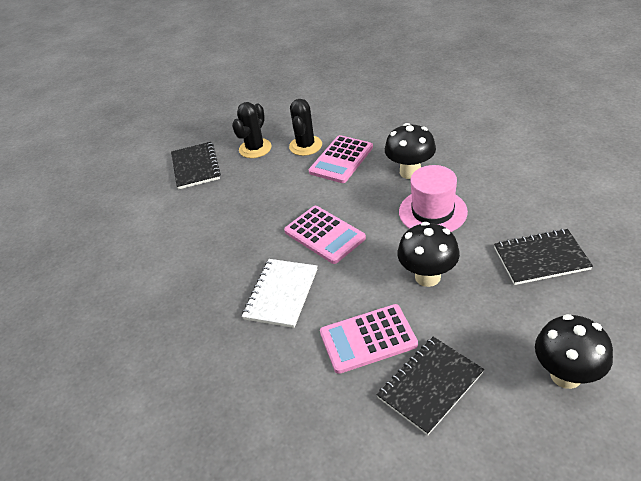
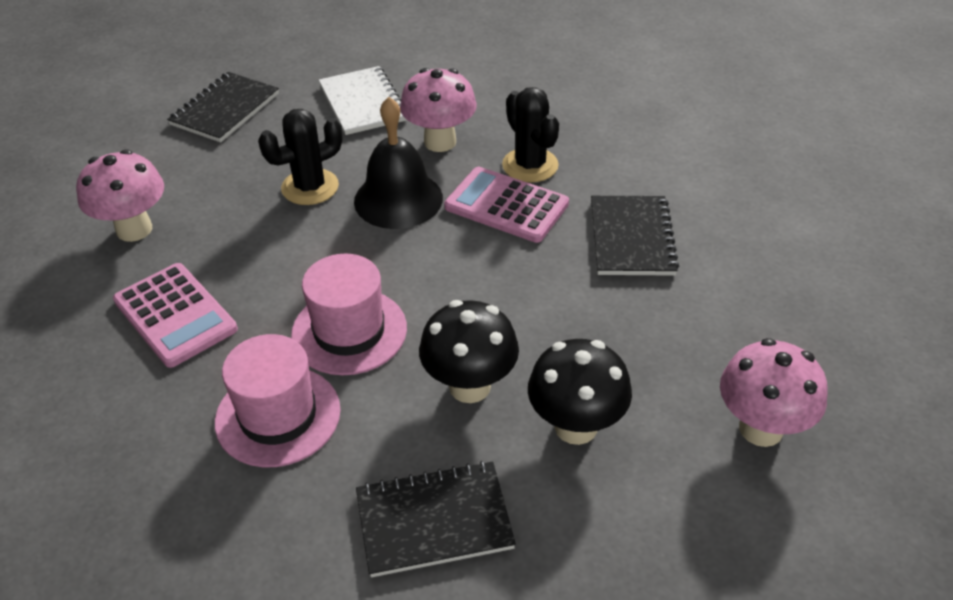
black bell: none = 0 -> [354,97,443,229] = 1
black mushroom: [385,123,436,179] [397,222,460,287] [535,314,613,389] = 3 -> [419,300,519,403] [528,339,632,445] = 2
pink calculator: [284,206,366,264] [309,135,373,183] [320,304,418,374] = 3 -> [113,263,238,368] [444,167,569,243] = 2
pink hat: [399,165,468,232] = 1 -> [215,334,341,467] [291,253,407,375] = 2
pink mushroom: none = 0 -> [76,149,164,242] [400,68,477,152] [720,338,828,447] = 3

